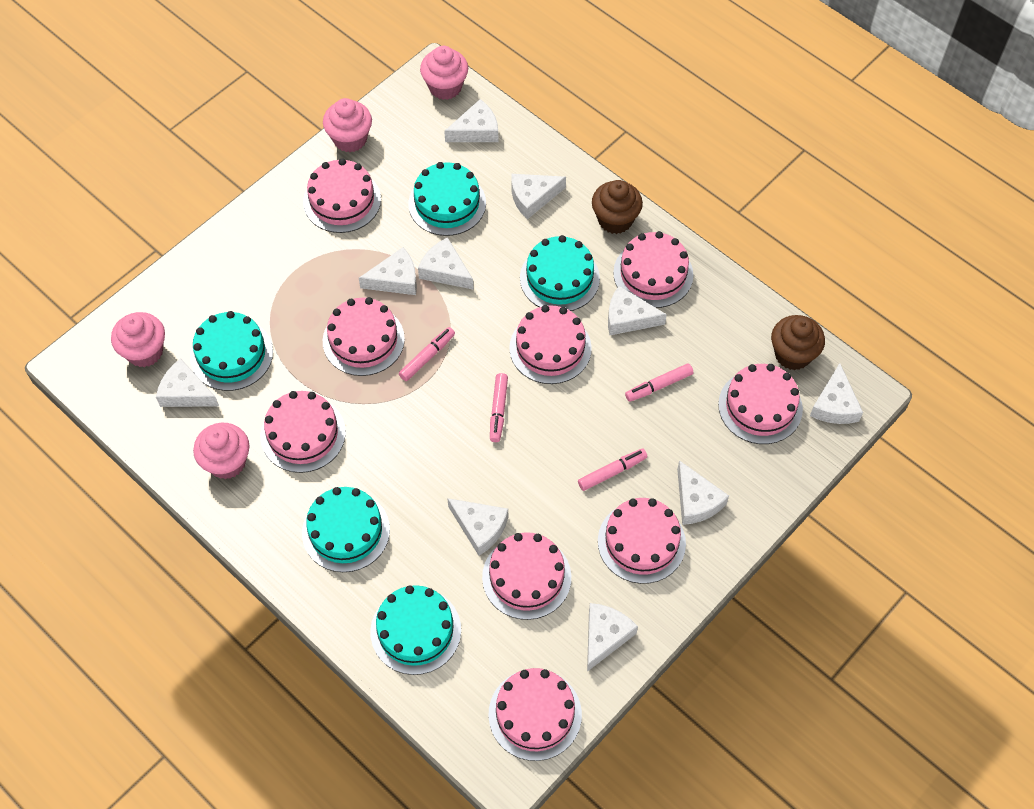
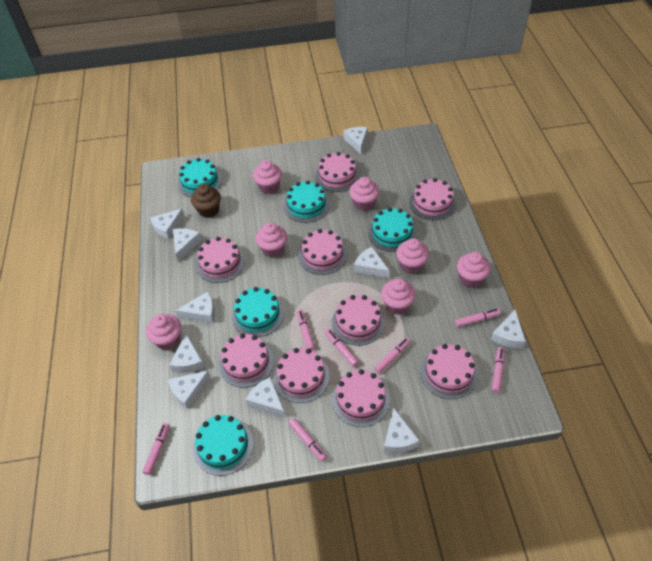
brown cupcake: [592,180,643,234] [771,315,825,370] = 2 -> [191,184,221,218] = 1
pink cupcake: [111,312,165,367] [193,423,250,479] [323,98,372,152] [420,46,468,100] = 4 -> [146,314,181,350] [253,160,282,194] [256,223,287,258] [349,177,379,211] [381,279,416,315] [396,238,429,274] [457,252,491,288] = 7
pink marker: [399,327,455,381] [490,373,508,442] [578,449,647,491] [625,364,693,402] = 4 -> [142,423,170,475] [288,418,327,461] [297,310,315,351] [325,329,359,367] [374,337,411,373] [455,309,501,327] [492,347,505,393] = 7

